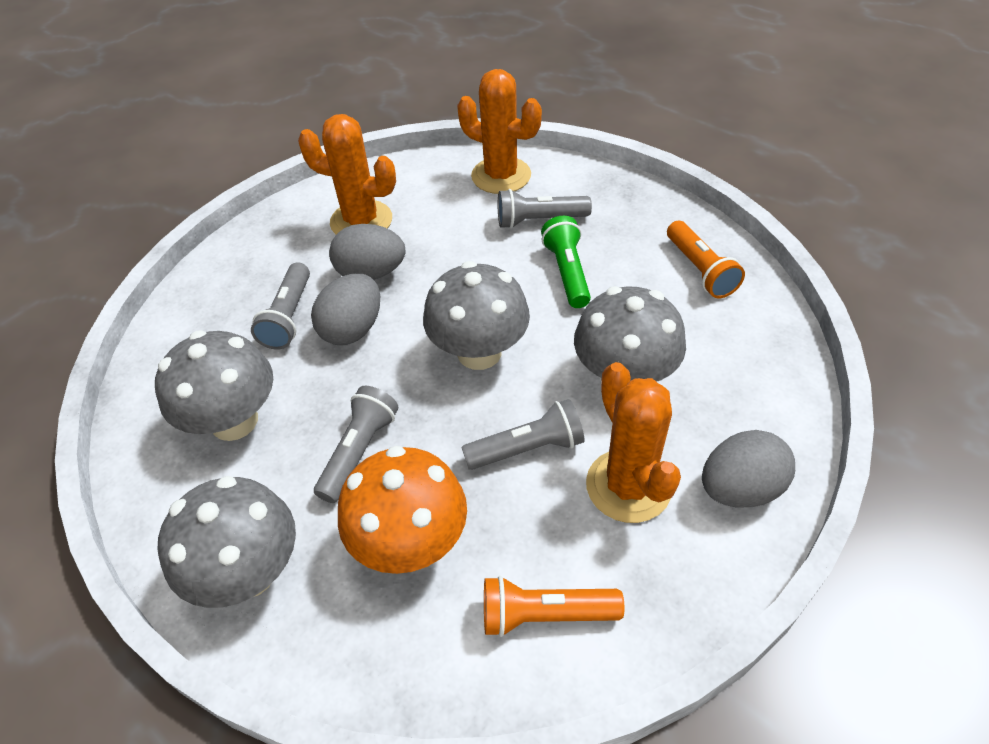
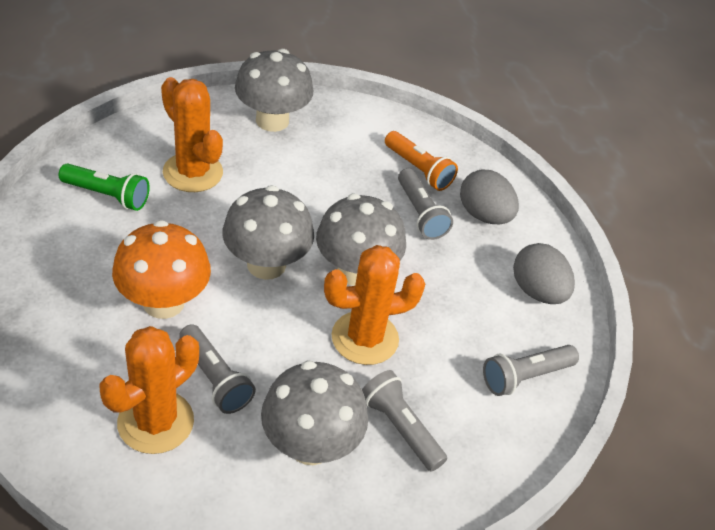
grey egg: [311,274,380,345] [329,224,405,280] [702,430,795,507] = 3 -> [460,169,519,224] [513,243,575,304] = 2
orange flashlight: [484,576,625,637] [667,221,745,298] = 2 -> [385,131,458,191] = 1

